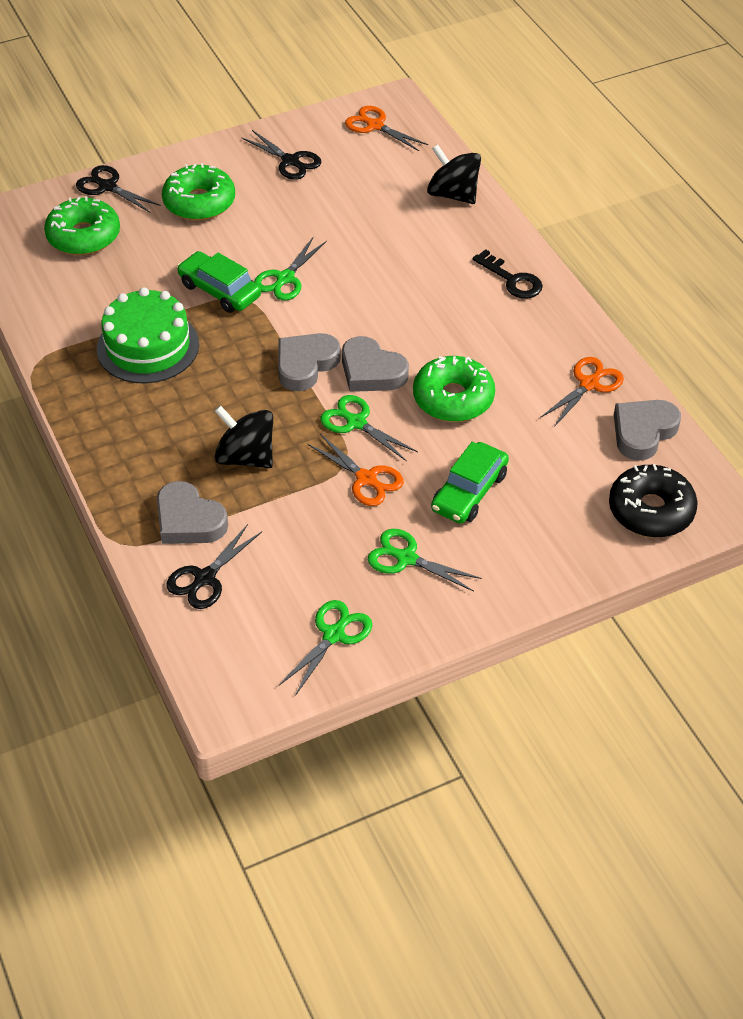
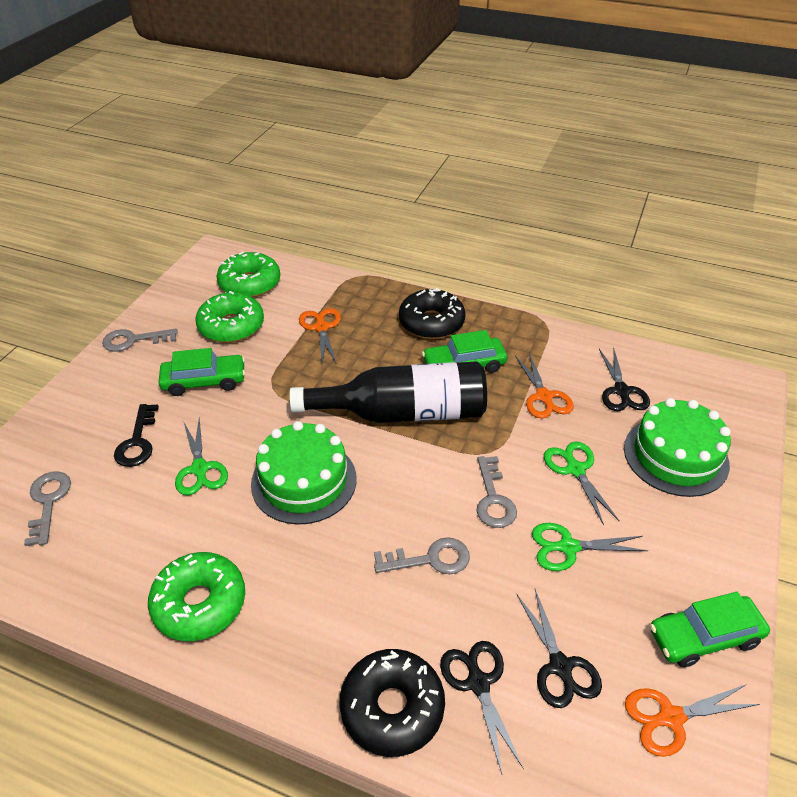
black bottle: none = 0 -> [289,361,487,423] = 1
black donut: [609,464,698,538] = 1 -> [339,649,445,757] [399,288,466,339] = 2
black spinning top: [215,405,273,468] [427,144,481,204] = 2 -> none = 0
green cake: [97,287,199,384] = 1 -> [251,421,357,525] [624,398,731,497] = 2
green car: [177,251,261,313] [431,442,509,524] = 2 -> [158,348,245,396] [422,330,507,373] [650,592,770,667] = 3
green scissors: [254,237,327,300] [279,600,372,696] [320,395,418,461] [368,529,482,592] = 4 -> [175,418,228,495] [532,523,648,571] [544,442,620,525] = 3
grey heart: [157,481,228,544] [278,333,341,391] [342,336,409,392] [614,400,681,461] = 4 -> none = 0
grey key: none = 0 -> [24,471,71,546] [102,329,178,352] [374,537,470,574] [477,456,517,528] = 4

